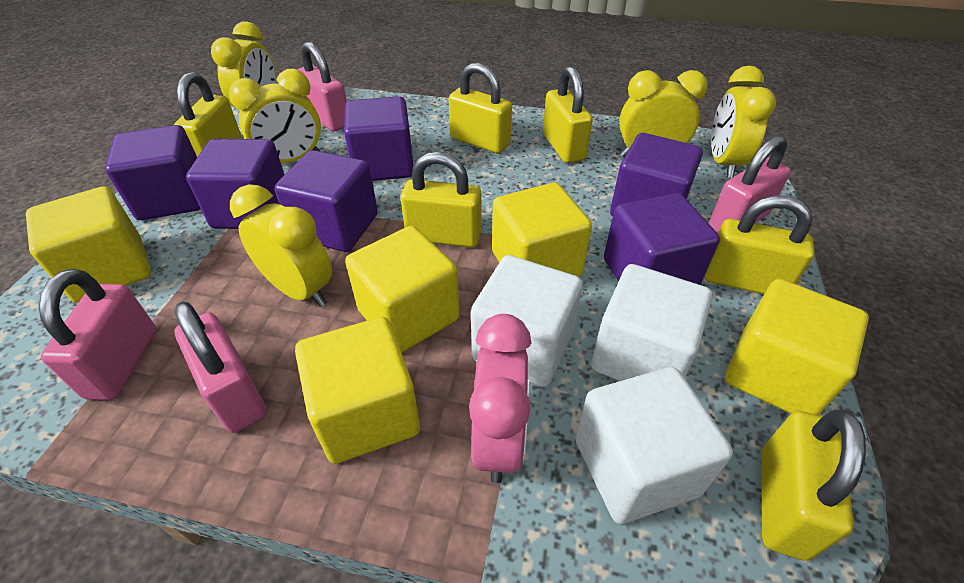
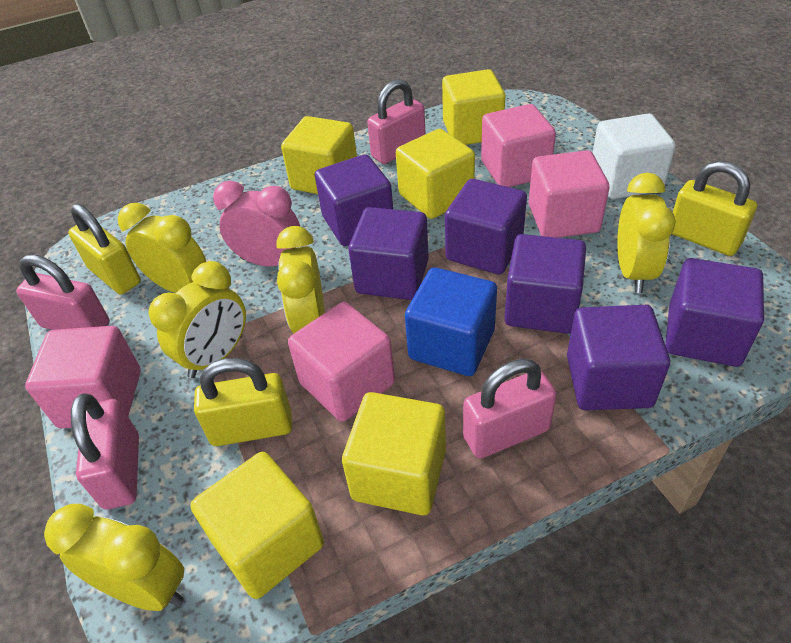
blue cube: none = 0 -> [405,267,497,376] = 1
pink cube: none = 0 -> [25,326,141,428] [288,302,395,422] [481,104,556,187] [528,150,610,238] = 4
white cube: [471,255,583,387] [575,367,733,524] [591,264,712,381] = 3 -> [593,114,676,199] = 1
yellow padlock: [174,72,242,157] [401,152,482,248] [449,63,512,154] [543,66,593,163] [705,195,815,294] [761,409,866,561] = 6 -> [68,204,141,294] [194,358,292,446] [672,161,757,256] = 3

